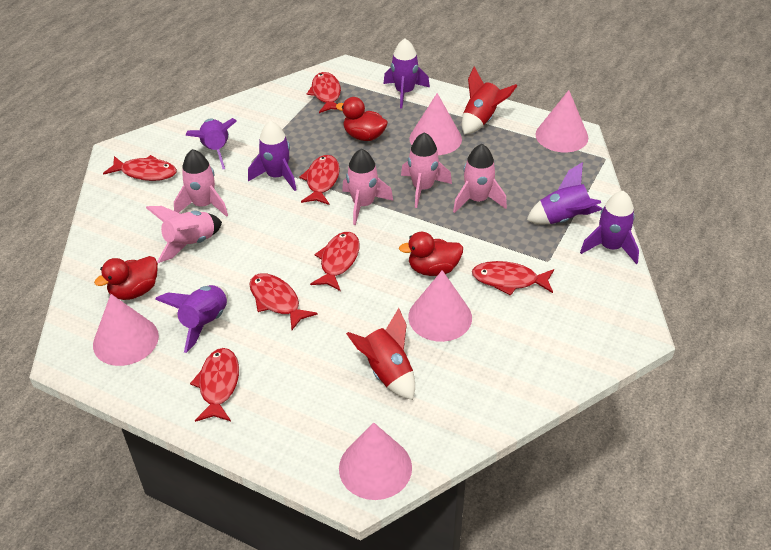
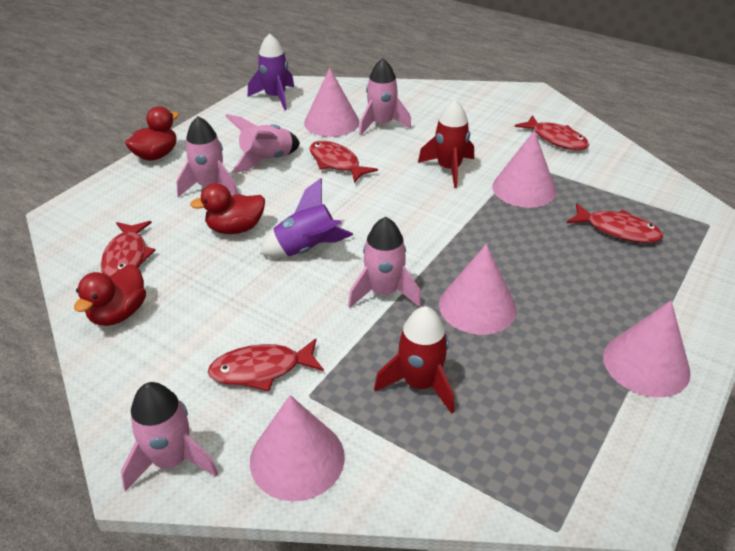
purple rocket: [155,285,228,353] [186,118,237,169] [248,121,297,191] [383,39,430,108] [527,162,602,224] [580,191,639,264] = 6 -> [248,34,294,110] [260,178,353,258] = 2
red fish: [103,155,177,181] [190,348,239,422] [249,273,318,330] [299,155,340,205] [307,72,341,113] [310,232,360,291] [472,261,554,296] = 7 -> [101,221,156,276] [208,338,324,391] [309,141,378,183] [515,115,589,150] [567,203,663,243] = 5

